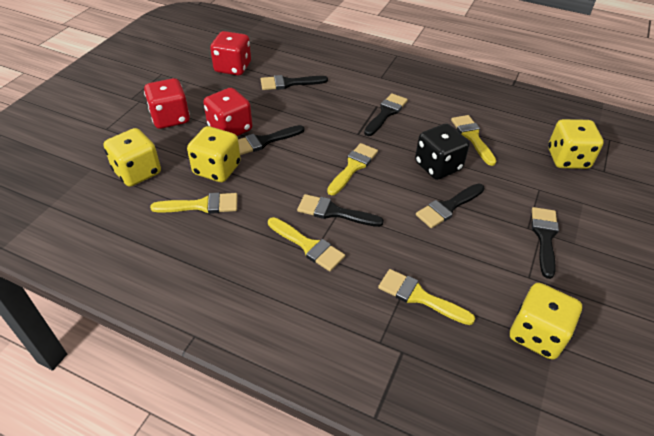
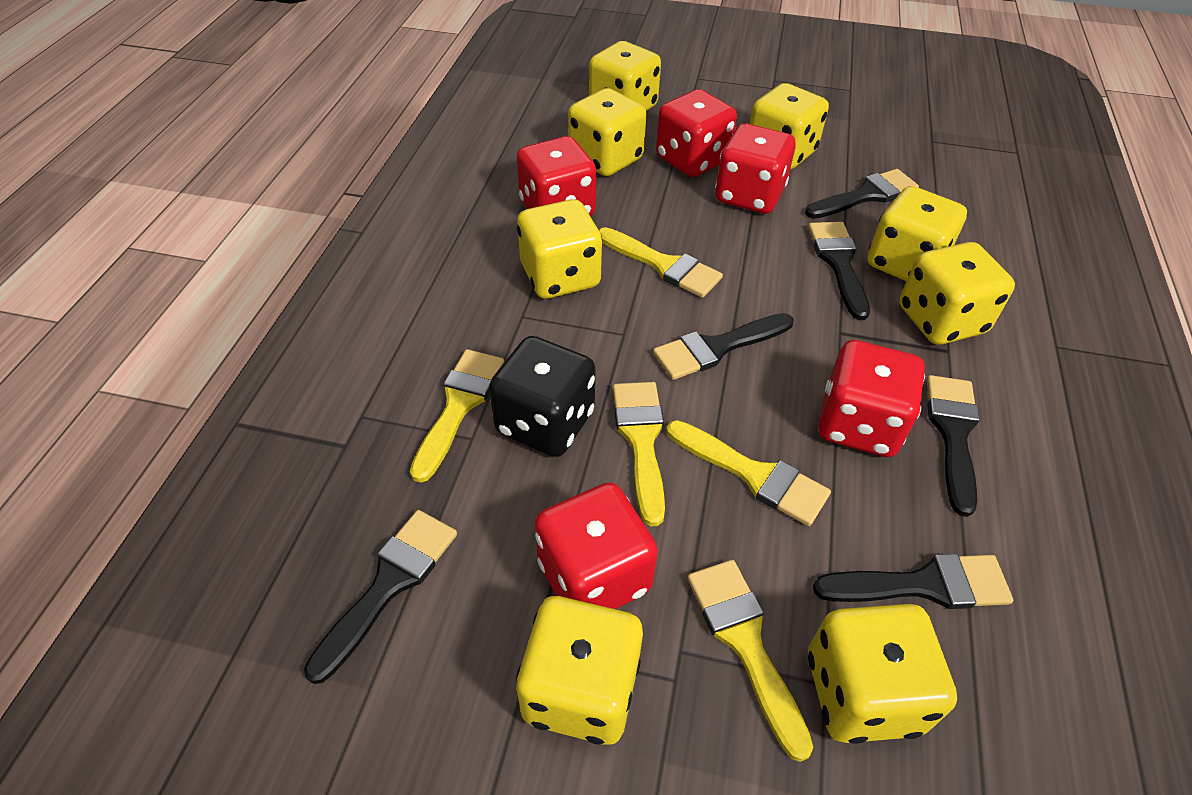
red dice: [144,78,190,129] [203,88,252,136] [210,31,251,75] = 3 -> [517,136,597,216] [535,483,658,609] [656,89,737,177] [715,123,796,214] [818,340,925,457] = 5
yellow dice: [104,128,161,187] [187,126,241,182] [510,283,582,360] [548,119,604,169] = 4 -> [516,596,643,745] [517,199,602,299] [568,88,647,176] [589,41,661,111] [750,83,829,170] [808,604,957,744] [867,186,967,281] [899,242,1015,345] = 8

